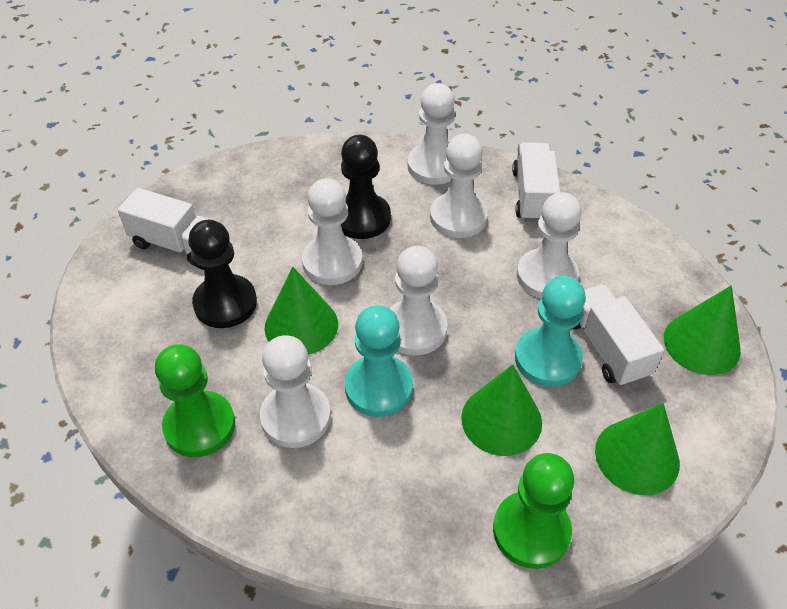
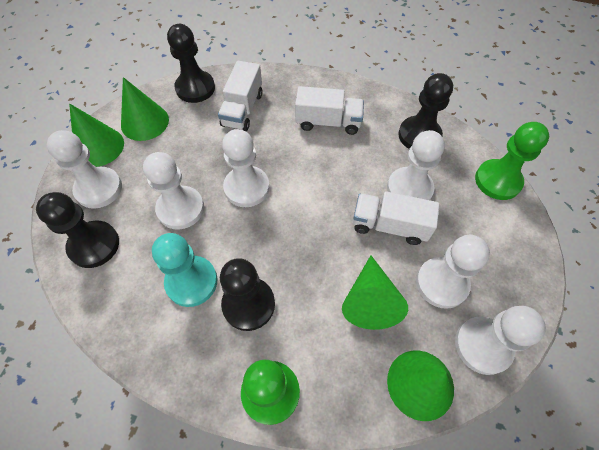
black pawn: [189,220,257,328] [341,135,391,239] = 2 -> [36,192,119,268] [167,24,215,103] [220,258,275,331] [398,73,453,149] = 4
turquoise pawn: [345,305,413,417] [515,276,586,387] = 2 -> [152,233,217,307] = 1

